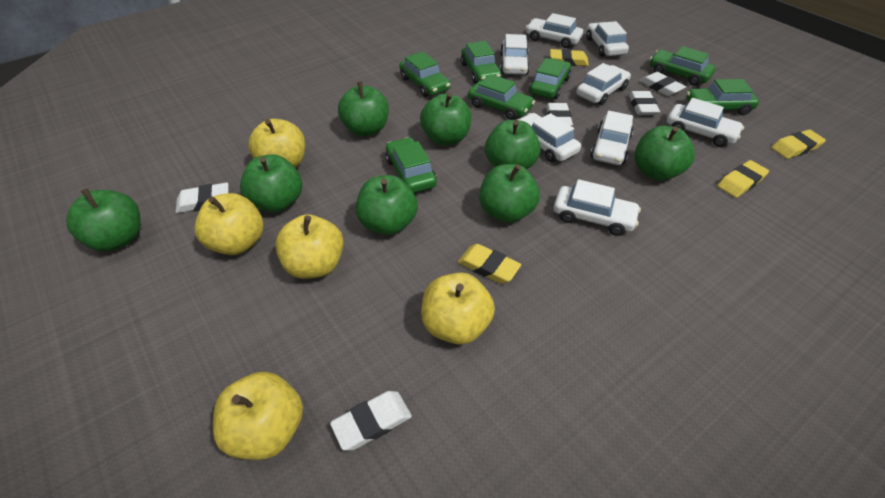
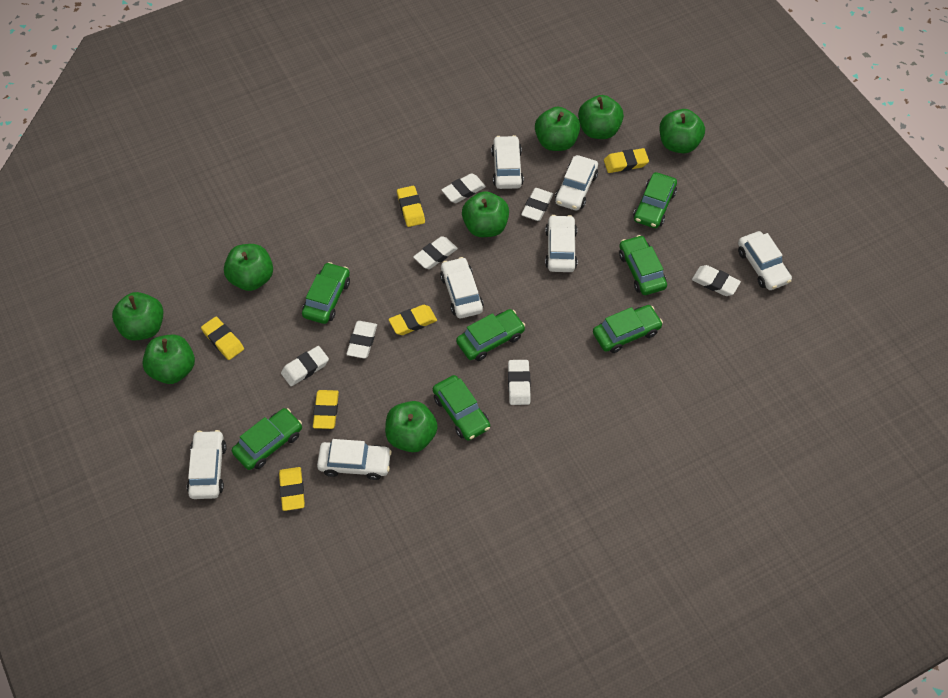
white car: [500,34,530,75] [516,113,581,162] [526,13,583,48] [554,179,641,236] [576,63,631,105] [586,21,629,57] [590,111,633,165] [667,98,744,147] = 8 -> [187,430,227,499] [317,439,392,480] [440,257,484,318] [491,135,524,189] [545,215,578,272] [555,155,598,211] [738,231,792,290] = 7
white eraser: [176,182,228,213] [330,391,412,451] [546,103,573,126] [629,91,660,115] [640,72,686,96] = 5 -> [281,346,329,386] [346,321,377,359] [413,236,458,269] [441,173,486,203] [508,360,531,405] [521,188,553,221] [692,265,741,296] = 7
yellow apple: [194,193,263,255] [213,371,303,460] [248,119,305,168] [275,214,344,279] [421,273,495,345] = 5 -> none = 0
yellow eraser: [458,244,521,284] [550,49,589,66] [718,160,769,198] [771,129,826,159] = 4 -> [201,317,244,360] [279,467,305,511] [313,390,339,429] [389,305,437,335] [397,186,425,227] [604,148,649,173] = 6

